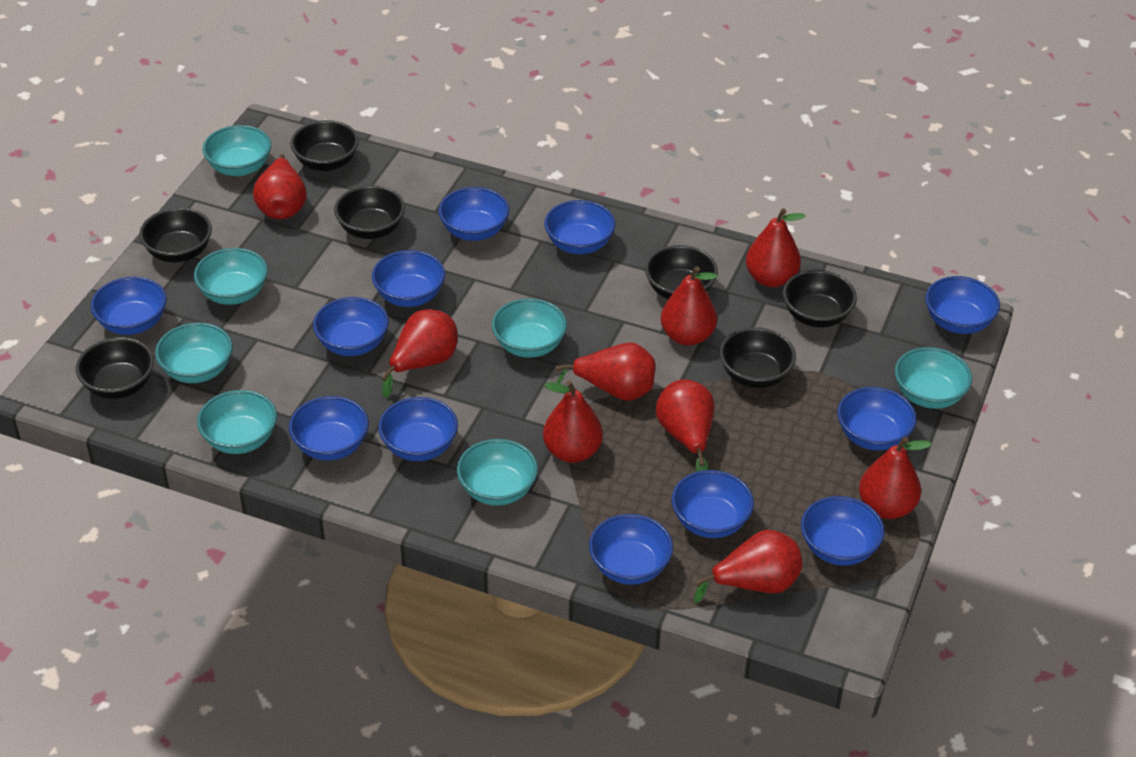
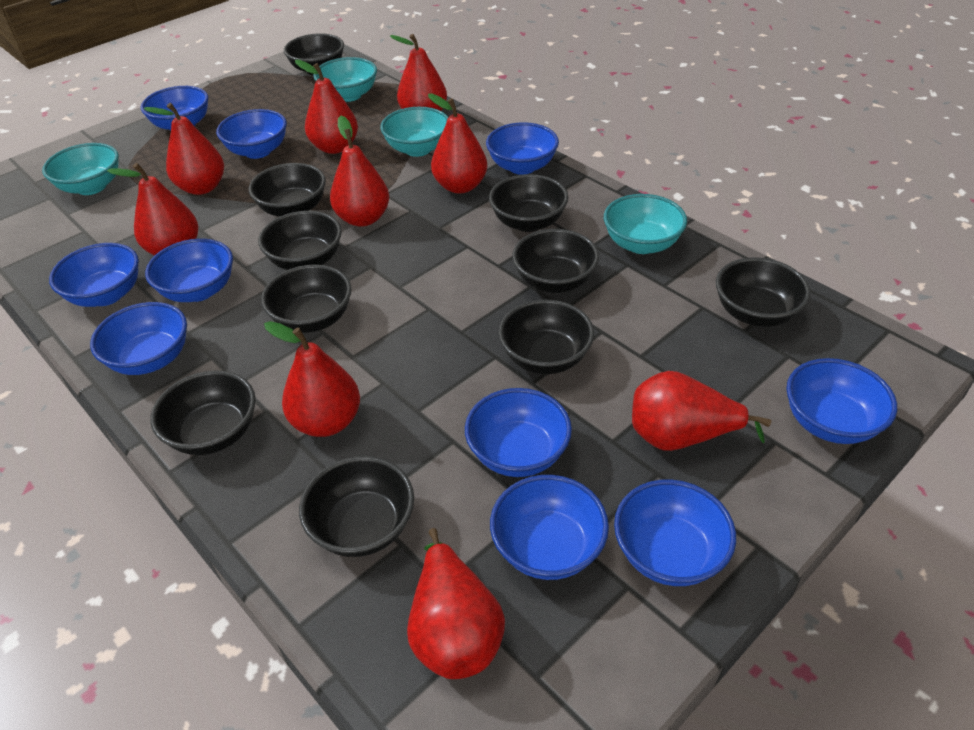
black bowl: [76,337,154,399] [139,208,212,262] [290,120,359,171] [334,185,405,239] [645,245,718,299] [720,327,796,388] [783,270,857,327] = 7 -> [150,370,256,455] [249,163,326,217] [258,211,342,270] [261,265,351,333] [284,33,344,75] [299,456,414,557] [489,174,568,232] [498,300,594,374] [512,229,599,293] [716,257,811,327] = 10
blue bowl: [91,277,167,335] [289,396,369,461] [313,297,389,356] [372,250,445,307] [378,397,458,461] [439,187,509,241] [544,200,616,254] [589,514,673,585] [672,470,754,538] [801,496,884,566] [837,387,917,451] [925,276,1000,334] = 12 -> [49,243,139,307] [90,302,187,375] [141,86,209,130] [145,238,233,302] [216,109,287,159] [465,388,572,477] [486,122,559,175] [490,475,609,580] [614,479,736,586] [786,358,897,444] = 10
turquoise bowl: [155,323,232,383] [194,248,268,305] [197,390,277,454] [203,125,271,176] [457,439,538,506] [492,298,567,358] [895,347,972,409] = 7 -> [42,143,119,195] [313,57,377,102] [380,107,448,157] [604,194,687,254] = 4

